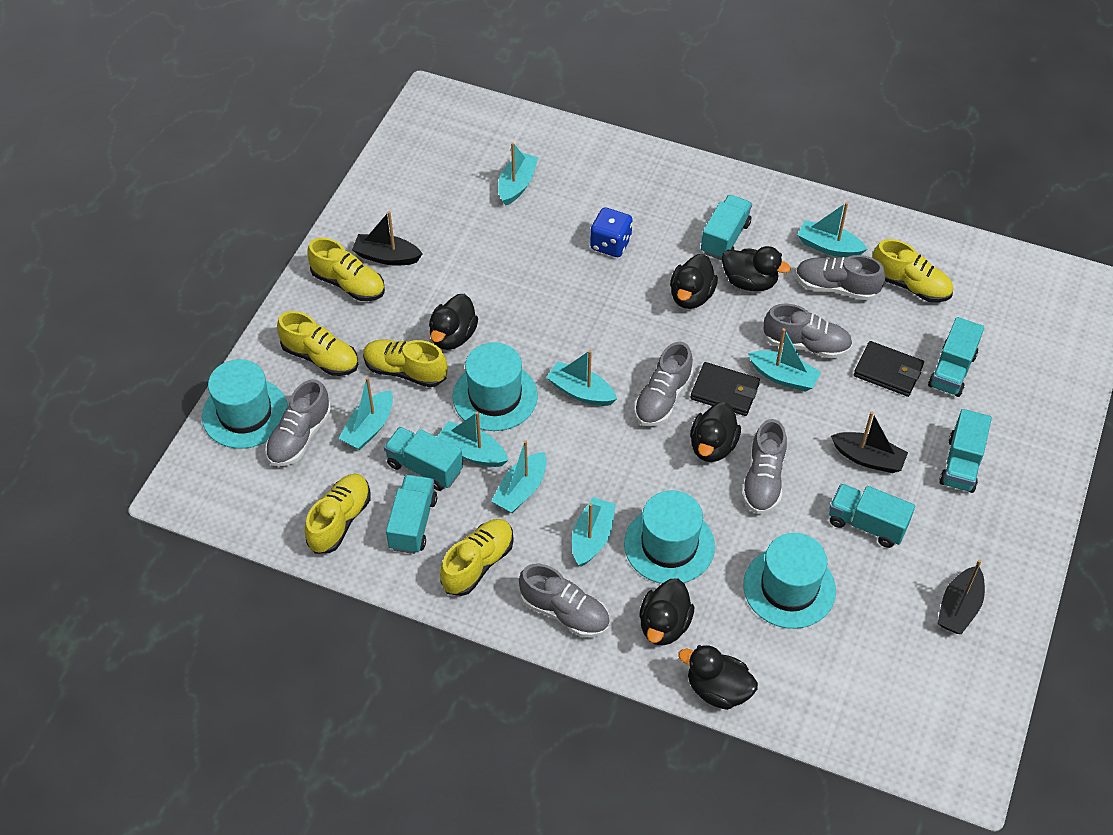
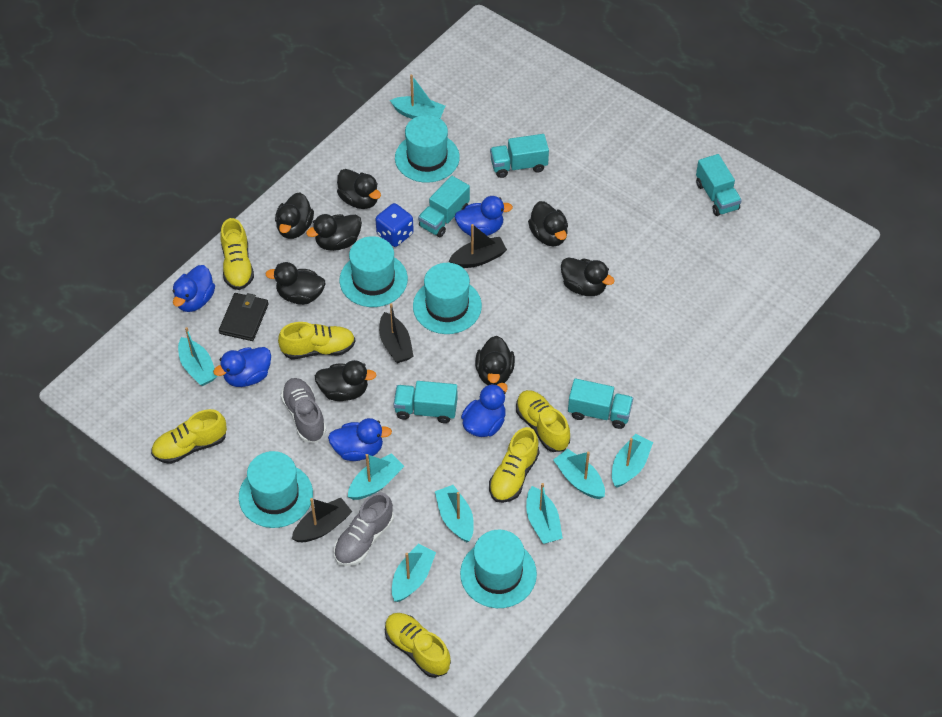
black duck: [429,294,478,350] [639,578,694,646] [670,254,718,309] [678,645,758,710] [690,402,741,462] [722,246,791,292] = 6 -> [265,262,325,305] [275,192,314,239] [306,214,362,251] [315,360,377,401] [337,169,381,209] [475,336,515,385] [528,201,568,246] [561,257,615,296] = 8
black wallet: [690,362,760,416] [854,341,924,397] = 2 -> [219,293,269,341] = 1
blue duck: none = 0 -> [173,265,215,312] [213,347,271,387] [328,418,392,461] [455,196,513,236] [461,383,508,437] = 5
grey shoe: [265,379,331,466] [519,564,610,637] [634,342,693,426] [742,419,787,514] [764,304,853,358] [795,255,885,300] = 6 -> [281,378,326,442] [334,492,394,566] = 2
turquoise hat: [202,359,288,449] [453,342,538,431] [624,490,715,584] [743,533,836,629] = 4 -> [239,451,313,528] [339,236,408,307] [395,115,460,183] [413,263,482,334] [460,530,537,608] = 5
turquoise truck: [384,427,463,491] [386,475,437,554] [701,195,752,260] [829,484,915,548] [928,317,984,397] [939,409,992,493] = 6 -> [394,381,457,423] [418,176,470,237] [490,134,549,178] [568,378,633,429] [696,154,742,216] = 5

